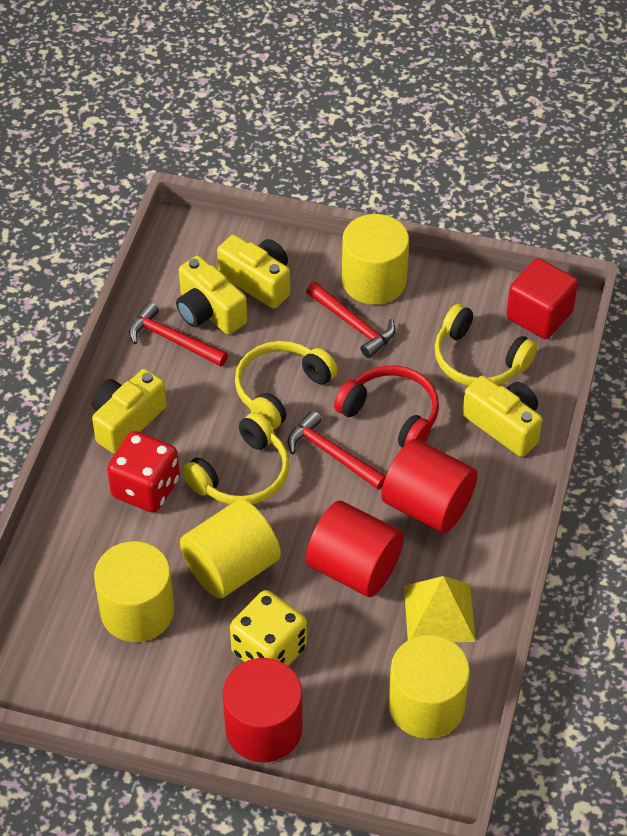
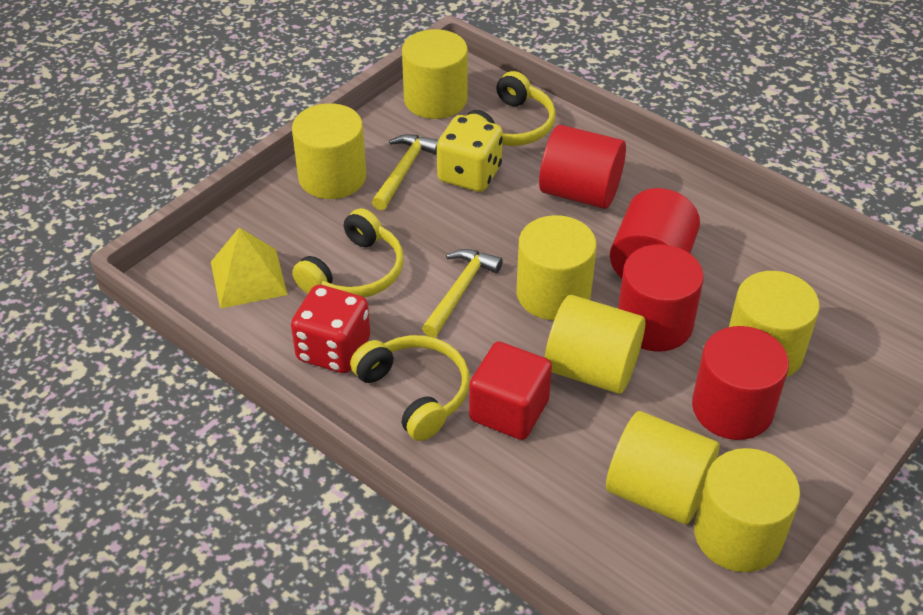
red cylinder: [223,658,302,762] [306,501,404,597] [381,439,478,533] = 3 -> [539,125,626,209] [610,188,700,278] [618,244,704,352] [692,326,789,440] = 4
red hammer: [129,302,228,366] [288,410,386,490] [306,282,396,358] = 3 -> none = 0
red headphones: [334,365,439,448] = 1 -> none = 0
yellow camera: [92,369,167,454] [176,255,247,335] [217,235,290,309] [463,375,542,457] = 4 -> none = 0
yellow cylinder: [94,541,174,642] [180,499,281,598] [342,214,409,305] [388,635,470,739] = 4 -> [292,103,366,199] [402,29,468,119] [516,215,597,320] [545,295,645,394] [606,411,719,524] [694,448,800,572] [729,271,820,377] = 7
yellow hammer: none = 0 -> [372,134,438,210] [422,249,503,337] = 2

